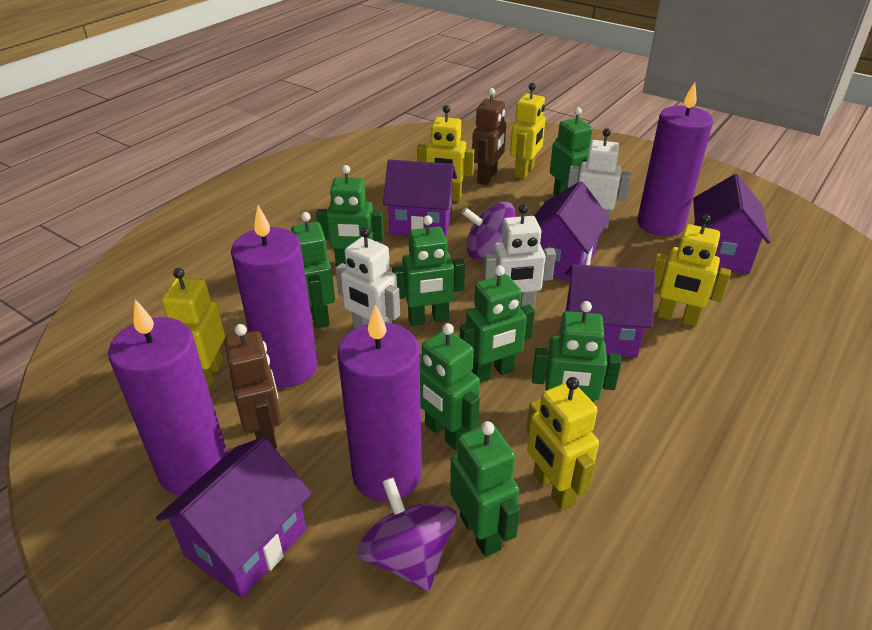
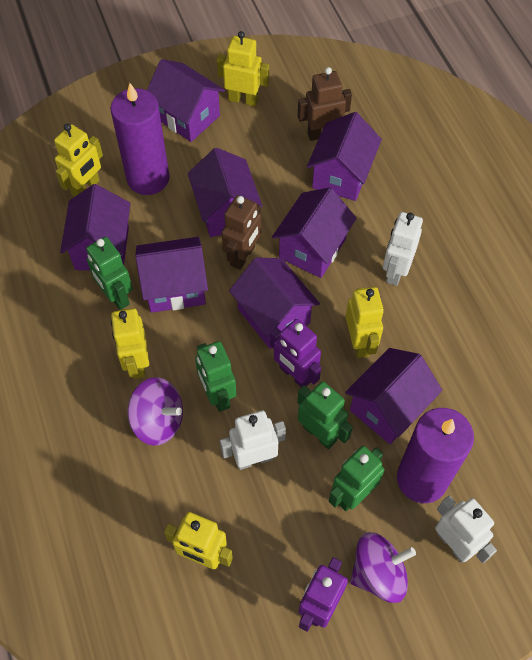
green robot: [291,212,335,328] [316,165,384,267] [392,215,465,326] [420,323,480,450] [450,421,520,557] [460,265,535,382] [532,301,622,403] [550,107,593,196] = 8 -> [86,237,133,310] [195,341,237,412] [297,381,353,449] [329,446,384,511] = 4
purple candle: [108,299,228,495] [231,206,318,387] [337,305,422,502] [637,82,713,236] = 4 -> [111,83,170,195] [397,408,474,503] = 2
purple house: [156,437,312,599] [383,159,457,237] [534,181,610,282] [566,264,656,358] [693,174,770,274] = 5 -> [60,184,131,270] [135,237,208,313] [147,59,225,142] [188,148,262,237] [229,257,320,349] [272,187,356,278] [307,112,382,201] [345,348,442,444] = 8
purple robot: none = 0 -> [270,319,321,388] [298,557,348,632] = 2

